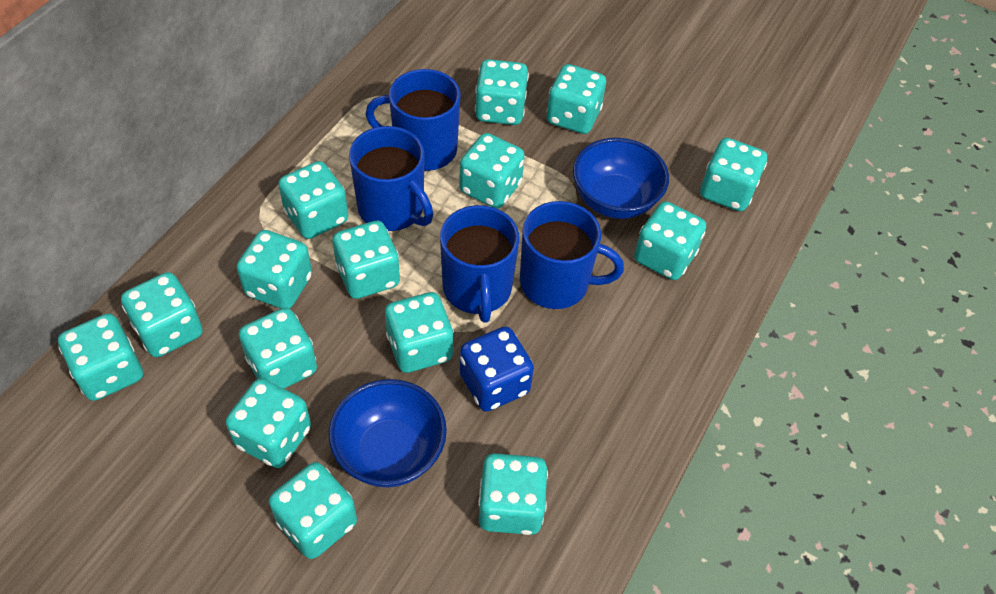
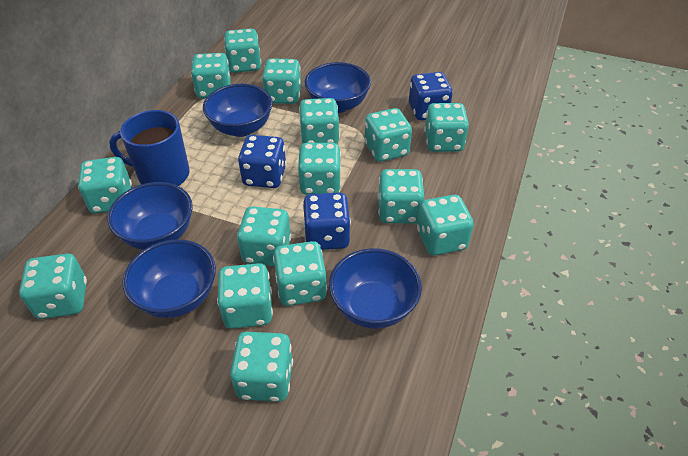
blue bowl: [329,379,447,488] [573,138,669,219] = 2 -> [107,182,193,250] [123,239,216,318] [203,84,273,137] [305,62,371,113] [329,248,422,329] = 5
blue dice: [460,327,534,412] = 1 -> [238,135,286,188] [303,193,351,250] [409,72,453,120] = 3
blue mug: [349,126,433,231] [365,69,461,171] [440,205,519,323] [520,201,624,309] = 4 -> [109,110,190,186] = 1

